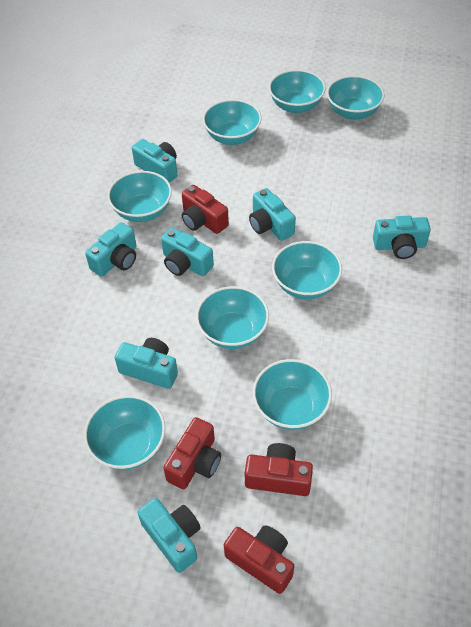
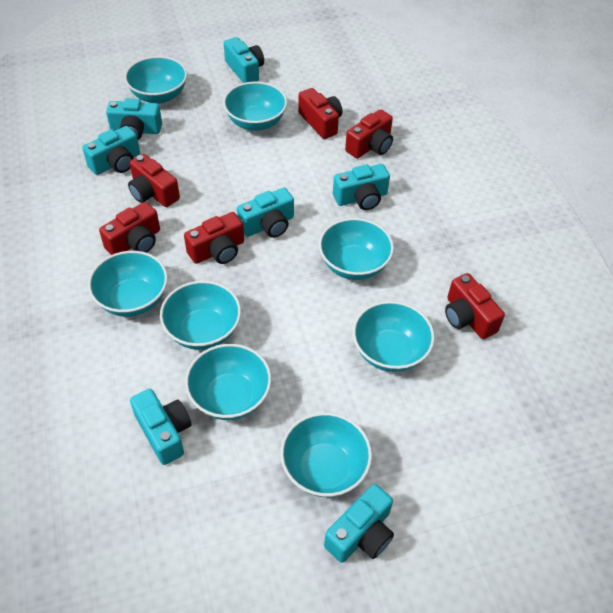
red camera: [163,417,221,489] [182,185,229,234] [224,525,294,594] [245,443,313,496] = 4 -> [99,202,160,255] [128,154,180,207] [184,212,244,264] [298,88,342,139] [345,109,393,159] [445,273,505,339] = 6

